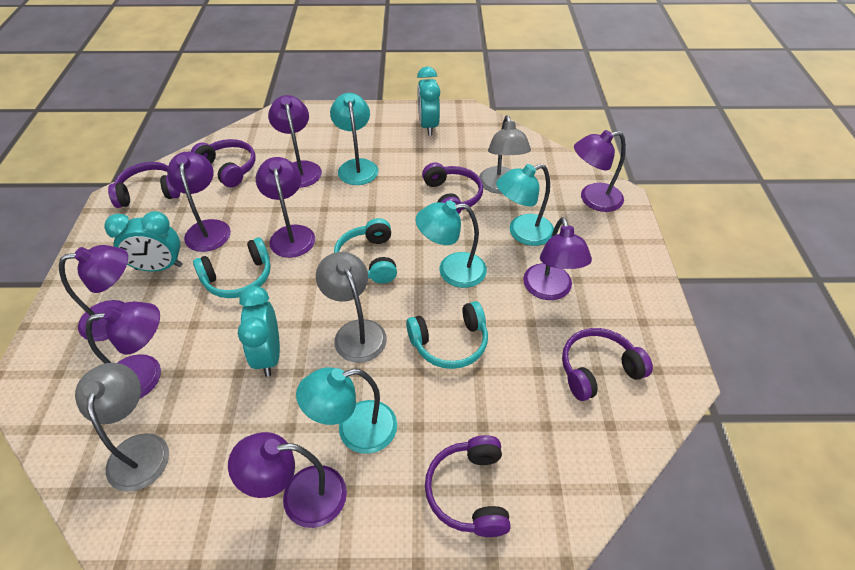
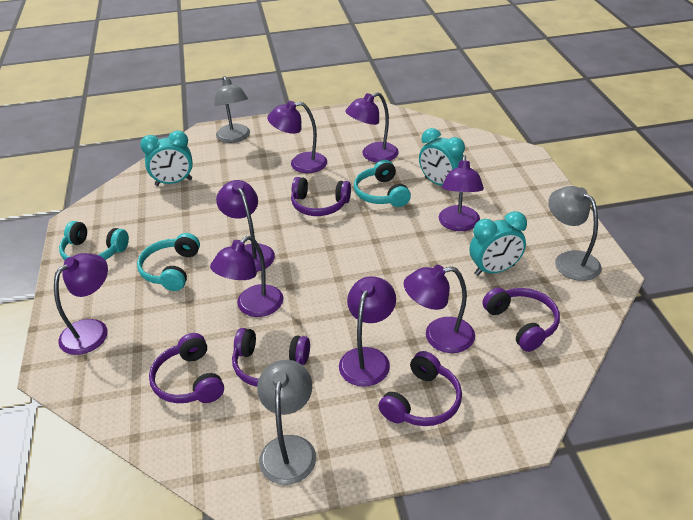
turquoise lamp: [296,367,397,454] [330,93,379,185] [416,201,487,288] [496,164,554,246] = 4 -> none = 0

